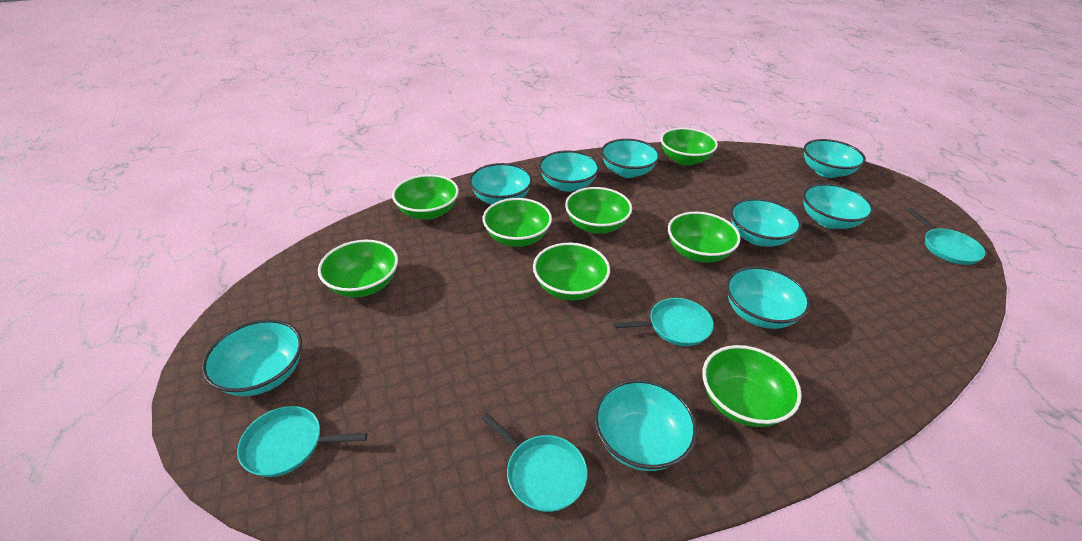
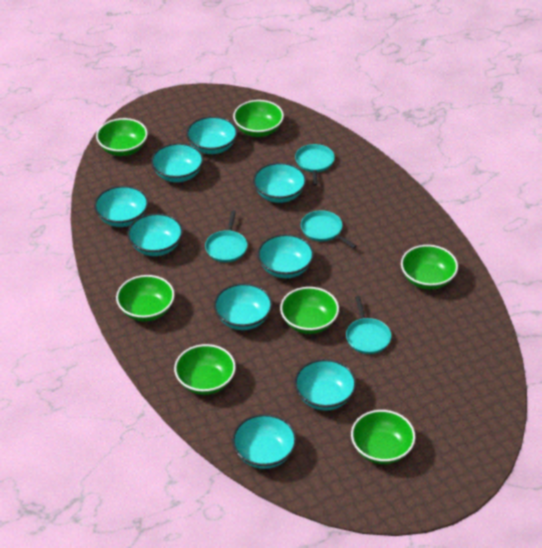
green bowl: [318,240,398,297] [392,174,459,220] [482,198,552,247] [533,243,610,301] [565,187,632,234] [660,128,718,165] [668,212,741,263] [702,345,802,427] = 8 -> [96,118,148,156] [116,275,175,321] [174,344,236,395] [233,100,284,137] [280,287,339,334] [351,410,415,464] [401,245,458,290] = 7

